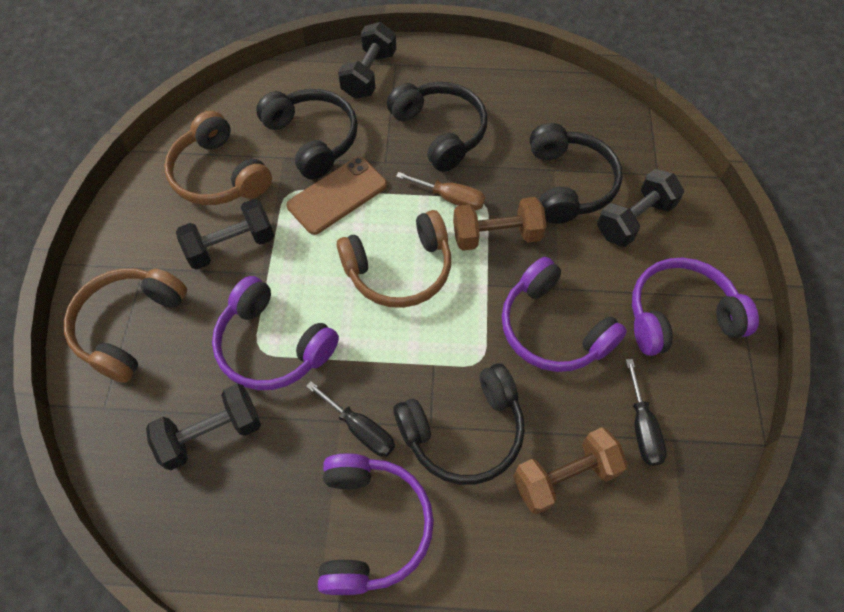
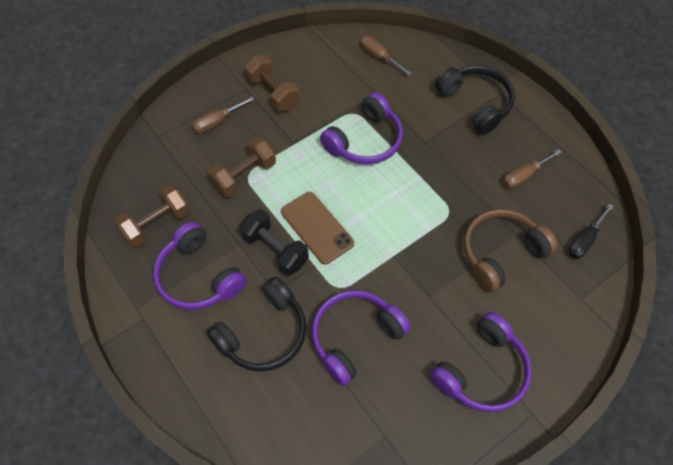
black dumbbell: [146,383,261,470] [176,199,274,270] [338,22,396,99] [597,169,684,247] = 4 -> [240,209,309,276] = 1
black headphones: [256,89,358,180] [387,82,488,172] [393,364,525,485] [530,123,623,224] = 4 -> [207,277,306,372] [435,65,515,135] = 2
black screwdriver: [306,381,395,457] [626,359,667,466] = 2 -> [568,204,614,259] = 1
brown dumbbell: [453,197,546,251] [513,427,628,514] = 2 -> [114,185,190,248] [208,137,276,197] [244,55,299,111] = 3
brown headphones: [64,268,187,383] [164,111,272,205] [337,210,451,308] = 3 -> [464,209,558,292] = 1
brown screwdriver: [396,172,485,210] = 1 -> [192,97,254,133] [361,36,411,76] [503,149,562,189] = 3

